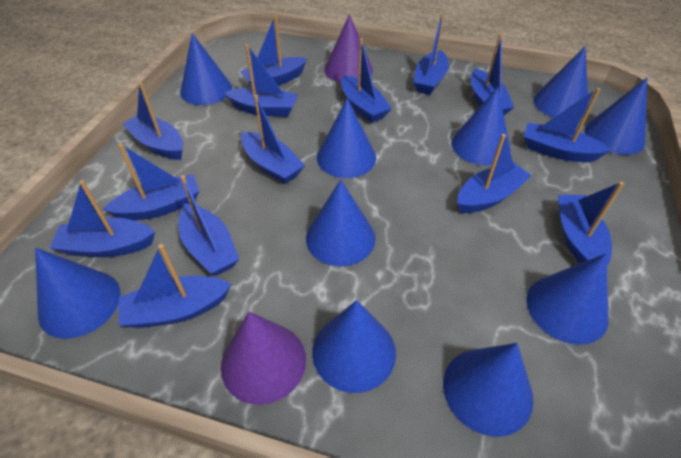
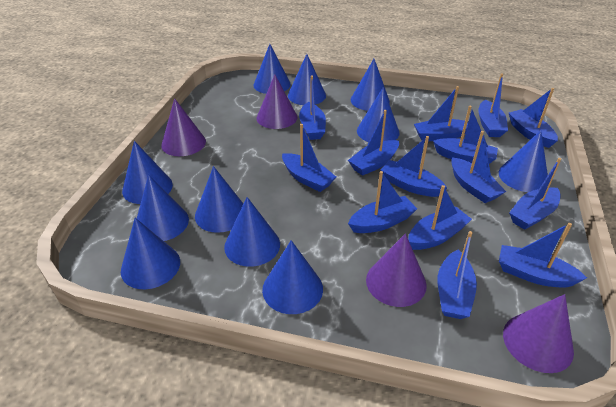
blue cone: [35,248,121,339] [180,33,232,105] [306,179,375,266] [312,300,396,393] [317,98,376,178] [443,343,533,437] [451,87,511,166] [526,254,608,345] [533,47,589,118] [584,78,647,155] = 10 -> [121,218,180,289] [122,141,173,204] [137,175,189,241] [195,166,243,233] [224,197,280,267] [253,44,291,94] [262,240,323,314] [288,54,326,105] [351,59,390,111] [357,88,400,142] [499,130,548,192] = 11
purple cone: [221,312,306,405] [324,14,373,83] = 2 -> [161,98,206,156] [257,75,297,129] [366,233,427,307] [503,294,574,373] = 4

